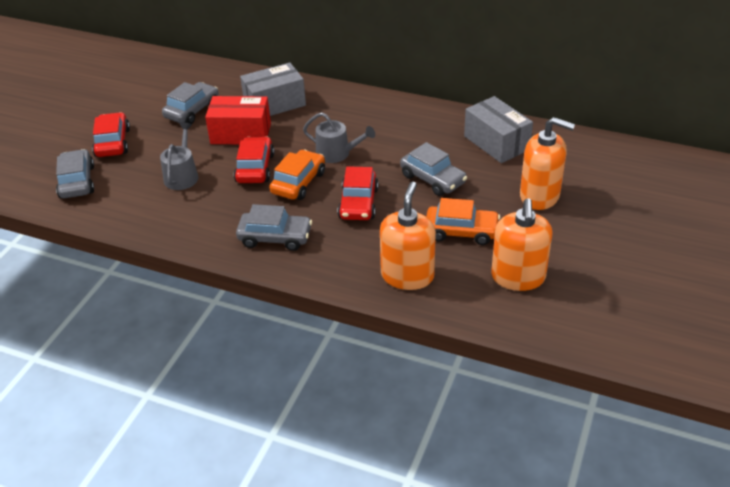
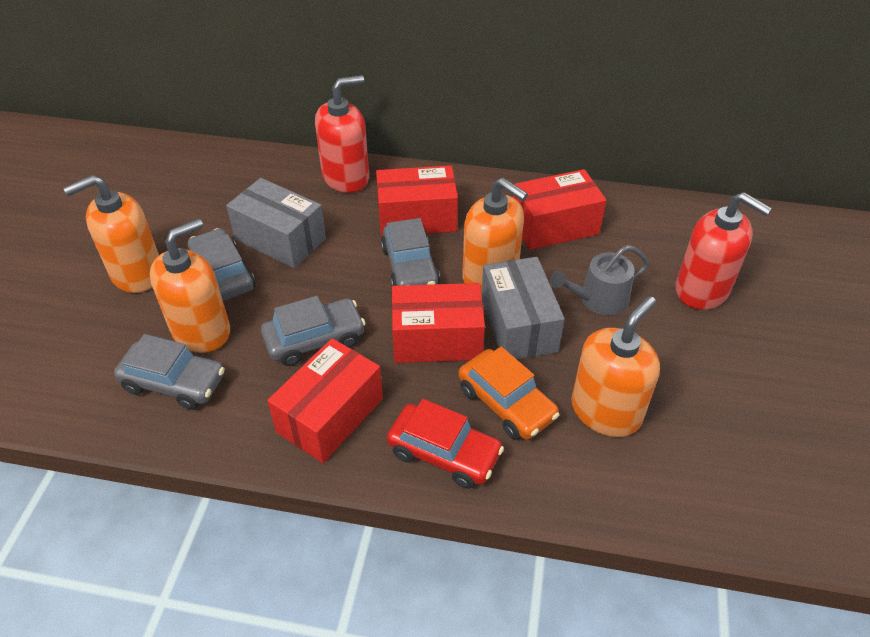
grey watering can: [160,122,199,190] [303,112,375,163] = 2 -> [550,245,649,315] = 1
orange car: [269,150,325,200] [426,198,500,245] = 2 -> [458,347,560,440] = 1
orange soap dispenser: [380,181,436,290] [491,198,553,291] [520,117,575,210] = 3 -> [63,175,159,293] [150,219,230,353] [462,178,528,294] [571,296,660,437] = 4
red box: [205,96,271,144] = 1 -> [267,338,383,463] [376,165,458,237] [392,283,485,363] [513,169,607,250] = 4
red car: [92,112,130,157] [234,136,274,183] [337,166,379,220] = 3 -> [387,399,504,489] = 1
red soap dispenser: none = 0 -> [315,75,369,193] [676,192,772,310] = 2

